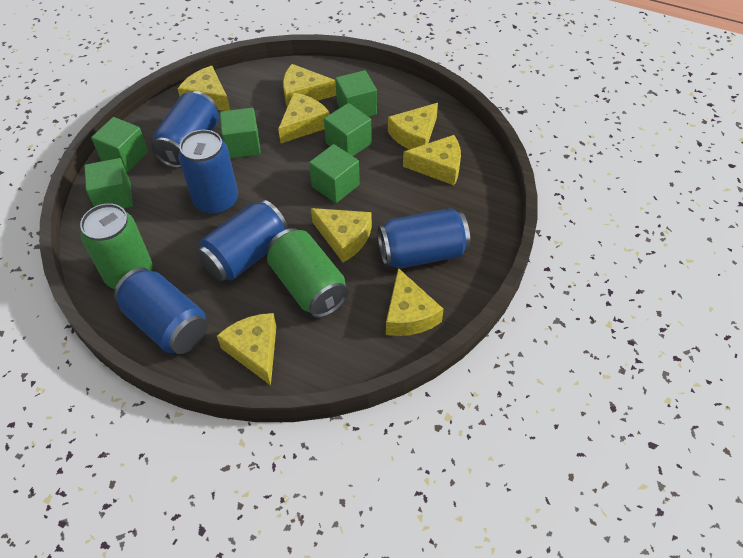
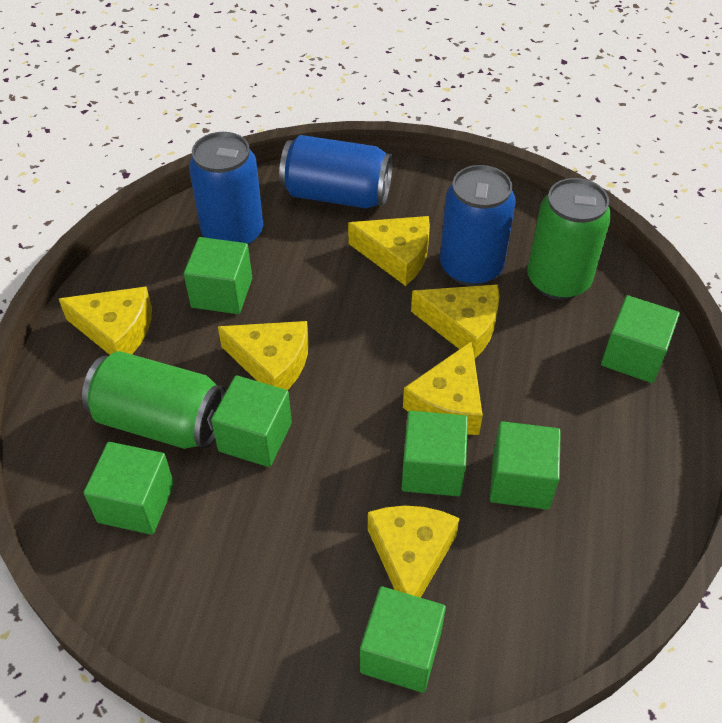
blue can: [114,267,207,354] [151,91,219,168] [178,130,238,215] [196,200,288,282] [377,208,470,269] = 5 -> [189,132,263,246] [279,135,393,209] [440,165,516,286] = 3
green cube: [84,158,133,208] [91,117,148,173] [220,108,261,159] [309,144,360,203] [324,103,372,156] [335,70,377,117] = 6 -> [84,442,174,535] [184,237,252,314] [211,375,292,467] [360,586,446,693] [402,411,468,496] [490,421,561,510] [601,295,680,383] = 7
yellow cheese: [178,66,230,111] [217,313,276,385] [278,93,330,143] [283,64,336,107] [311,208,372,262] [386,268,444,336] [388,103,438,150] [403,135,461,185] = 8 -> [59,287,152,355] [218,321,309,390] [348,216,430,286] [368,506,460,598] [403,341,483,435] [411,284,499,359] = 6

